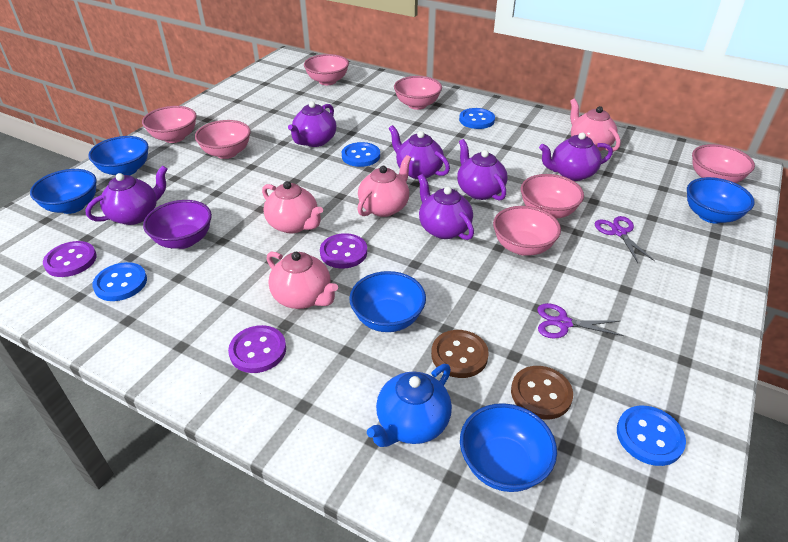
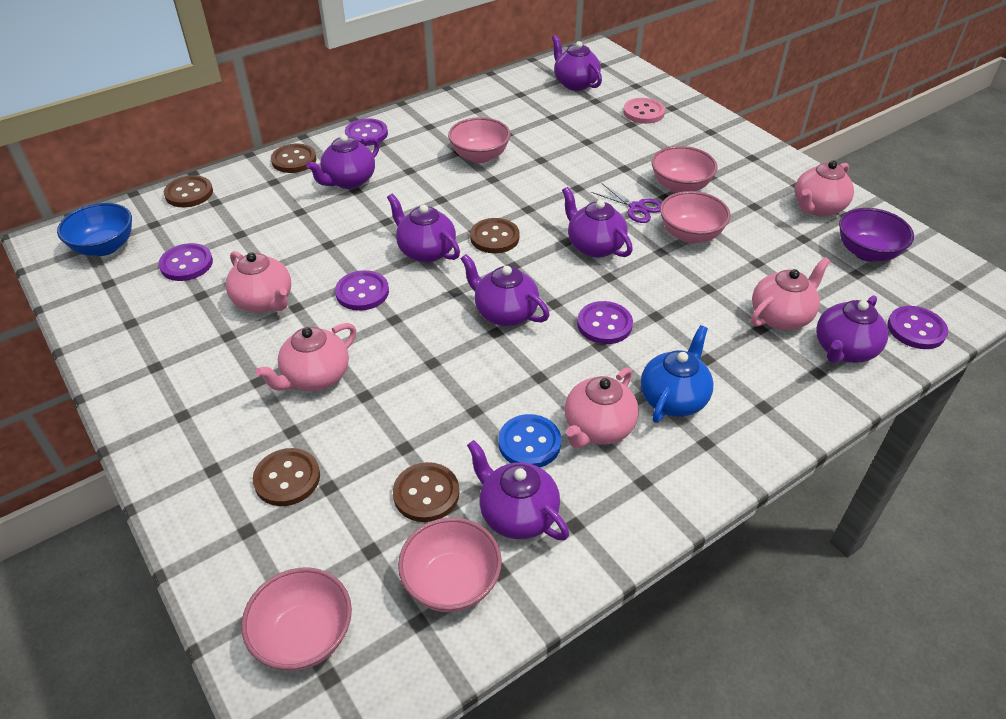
blue bowl: [30,169,97,214] [88,136,149,176] [349,271,426,332] [460,403,557,492] [687,177,755,223] = 5 -> [57,203,132,256] = 1
blue button: [92,262,147,301] [342,142,380,167] [459,108,495,129] [617,406,686,466] = 4 -> [498,414,561,468] = 1
brown button: [431,330,489,378] [511,366,573,420] = 2 -> [164,175,213,207] [253,448,320,506] [271,144,317,173] [393,462,459,522] [470,218,520,253] = 5
pink bowl: [142,106,197,143] [195,120,251,159] [304,54,349,85] [394,76,442,110] [493,206,561,256] [521,174,584,219] [692,144,755,183] = 7 -> [241,567,352,671] [398,517,502,613] [448,117,511,163] [652,146,718,193] [660,191,731,244] = 5
pink button: none = 0 -> [623,98,665,124] = 1
pink teapot: [262,181,323,234] [267,252,338,309] [357,155,411,217] [570,99,621,152] = 4 -> [226,251,291,313] [255,323,356,391] [565,368,639,448] [751,257,831,330] [795,160,854,217] = 5
purple button: [43,241,97,277] [228,325,286,373] [320,233,367,269] = 3 -> [158,243,213,281] [335,270,389,311] [345,118,388,146] [577,301,633,344] [887,306,948,349] = 5
purple scissors: [537,303,624,339] [595,216,655,263] = 2 -> [591,183,661,223] = 1
purple teapot: [85,166,168,225] [288,101,336,147] [388,125,450,179] [418,174,474,240] [457,139,508,201] [539,132,613,181] = 6 -> [306,134,379,189] [387,194,460,263] [460,254,549,326] [467,440,569,540] [552,35,602,91] [562,187,633,258] [816,296,888,363] = 7

